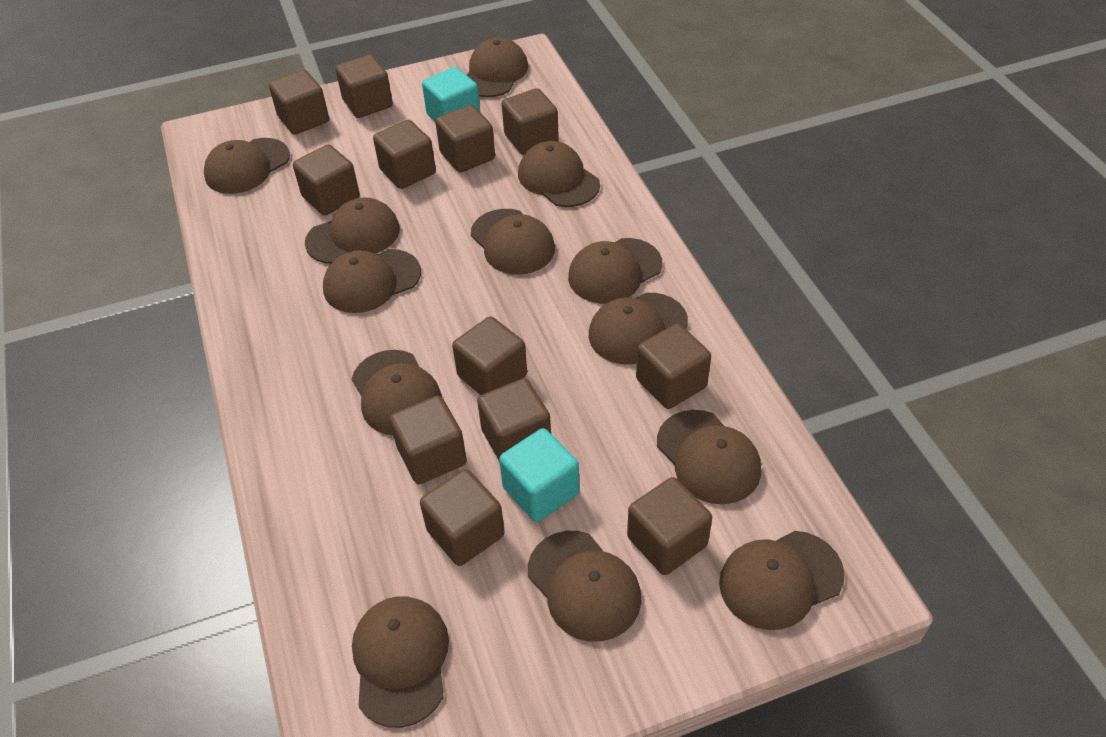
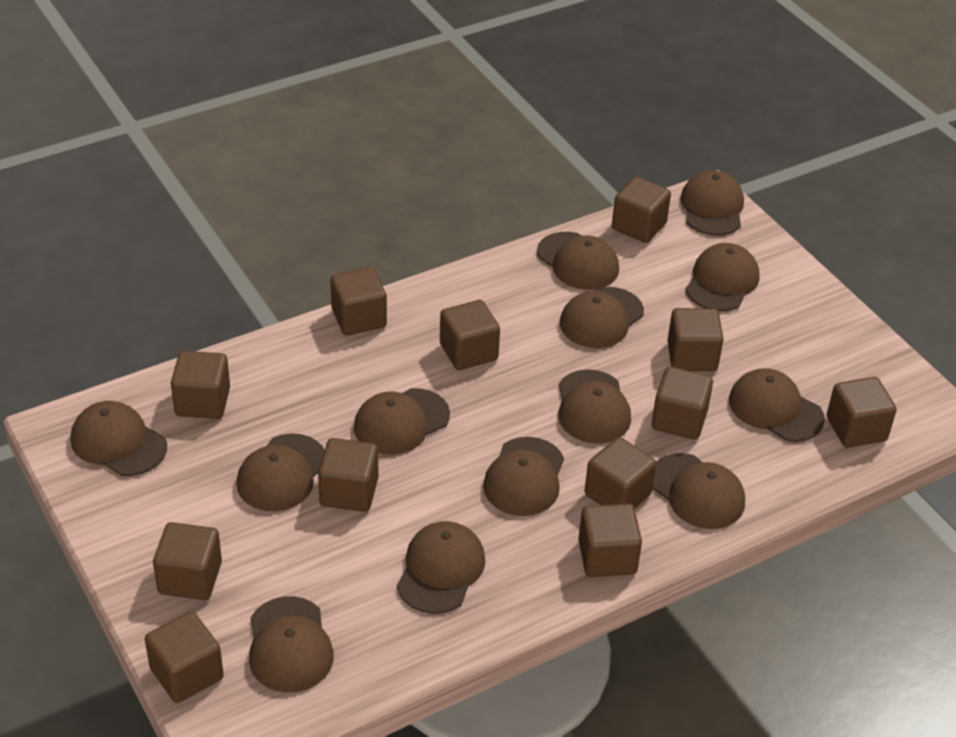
turquoise cube: [422,67,480,121] [499,428,579,522] = 2 -> none = 0

